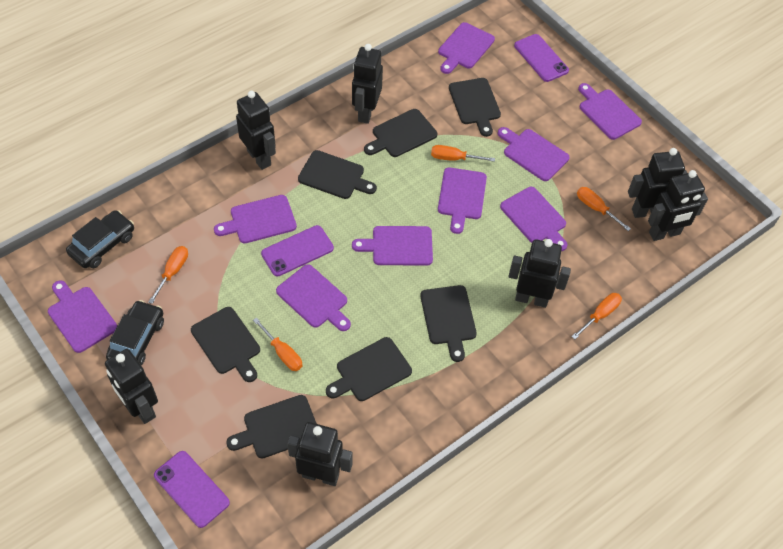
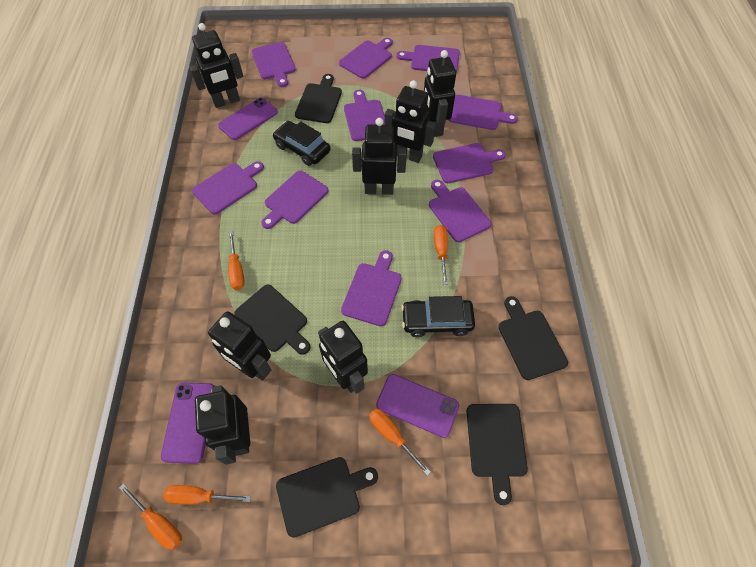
black cutting board: [191,307,260,382] [226,395,317,458] [298,150,377,199] [326,337,412,401] [364,109,437,157] [420,285,477,362] [449,78,501,137] = 7 -> [234,284,310,355] [276,457,378,538] [295,74,342,123] [466,404,528,505] [498,296,568,380] = 5
purple cutting board: [48,280,117,353] [214,195,297,243] [276,264,351,331] [352,226,433,265] [438,22,495,74] [438,167,487,234] [498,127,570,181] [500,187,568,251] [578,83,642,140] = 9 -> [192,161,264,214] [251,42,296,87] [261,171,328,229] [339,38,393,79] [341,250,402,326] [344,90,385,141] [396,45,460,73] [429,180,491,242] [433,143,506,183] [448,95,518,130] = 10

